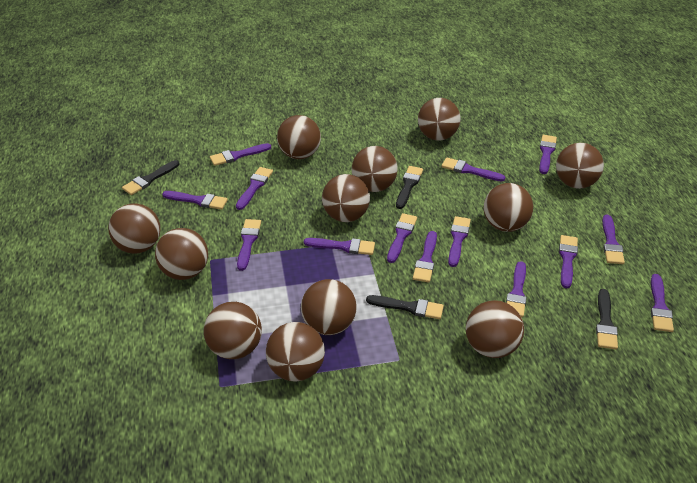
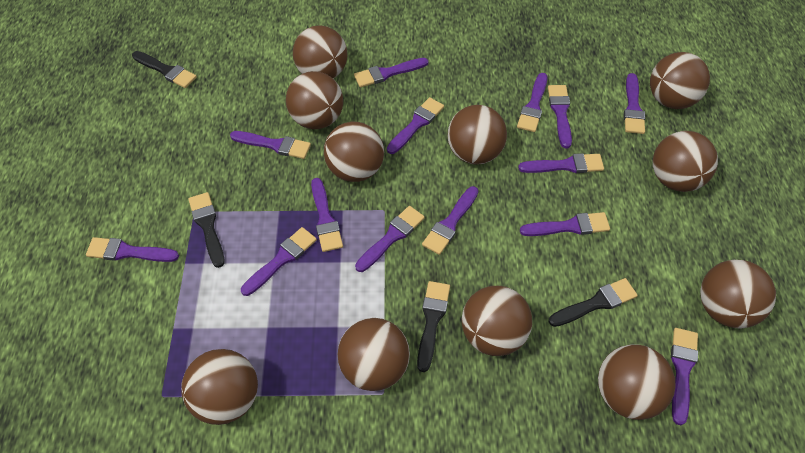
brown ball: [108,203,160,254] [155,228,208,280] [204,302,262,359] [266,322,325,381] [277,115,321,159] [301,279,357,335] [322,174,370,222] [352,146,398,192] [418,98,461,140] [466,300,524,358] [484,183,533,232] [556,143,604,189] = 12 -> [181,349,258,425] [286,71,343,129] [293,26,347,78] [324,122,384,182] [338,318,410,391] [447,105,507,165] [462,286,532,356] [598,344,676,420] [650,52,710,109] [653,131,718,192] [700,260,776,328] = 11

